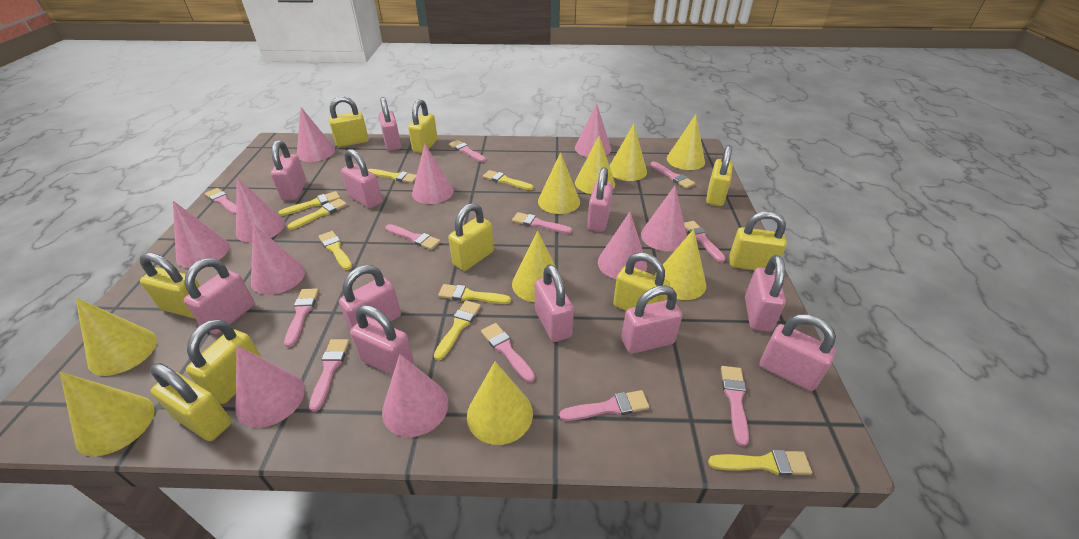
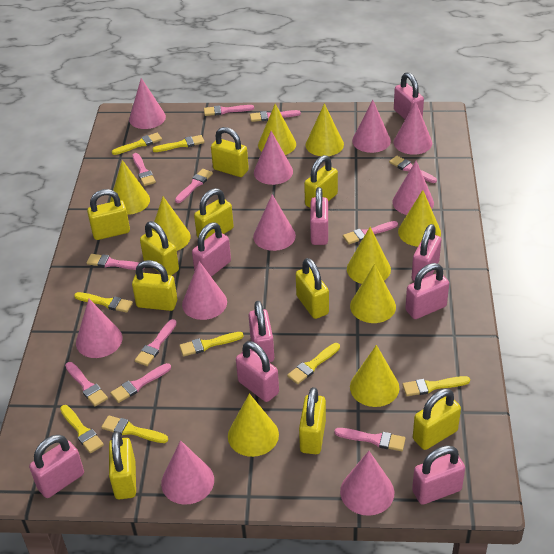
pink padlock: [184,258,255,334] [271,140,306,200] [339,265,401,330] [341,149,382,209] [350,305,414,376] [379,97,401,151] [535,264,574,342] [587,167,613,232] [621,285,682,354] [745,255,786,332] [760,314,836,391] = 11 -> [29,435,84,498] [192,223,231,277] [236,341,279,402] [248,301,274,363] [310,187,328,245] [394,72,424,119] [405,263,449,319] [412,224,441,281] [412,445,465,505] = 9
yellow padlock: [140,253,200,318] [150,363,232,441] [186,319,262,404] [329,96,369,147] [408,99,438,153] [448,203,494,271] [613,252,670,311] [706,145,733,206] [729,211,787,270] = 9 -> [87,189,130,240] [109,431,136,499] [132,260,177,311] [140,221,179,275] [194,188,234,240] [211,127,249,177] [296,258,329,319] [299,387,326,454] [304,155,338,208] [413,389,461,450] = 10

